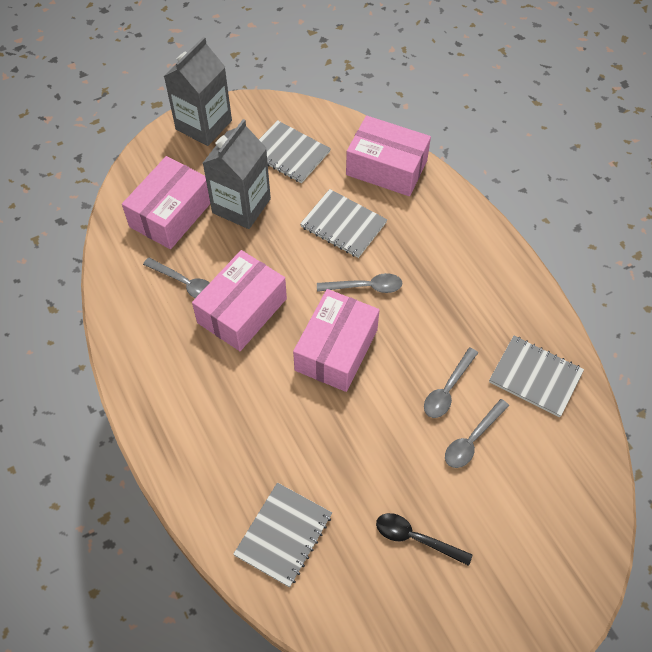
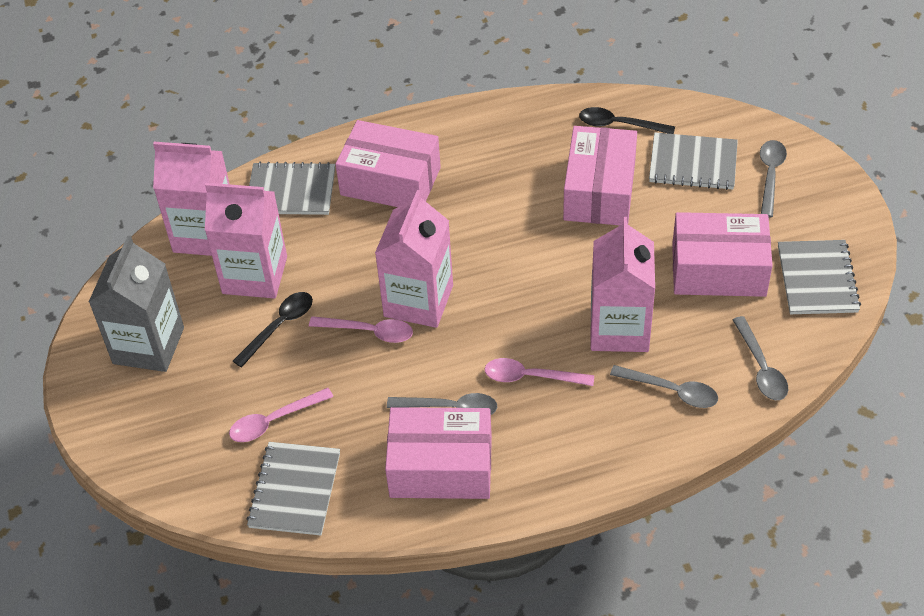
black spoon: [376,513,473,566] = 1 -> [233,292,313,368] [579,107,675,134] = 2
grey carton: [164,37,232,146] [203,119,271,229] = 2 -> [89,236,184,372] = 1
pink carton: none = 0 -> [153,142,230,256] [205,183,287,299] [375,190,453,328] [591,217,655,352] = 4
pink spoon: none = 0 -> [229,388,333,442] [309,316,413,343] [485,358,594,386] = 3

